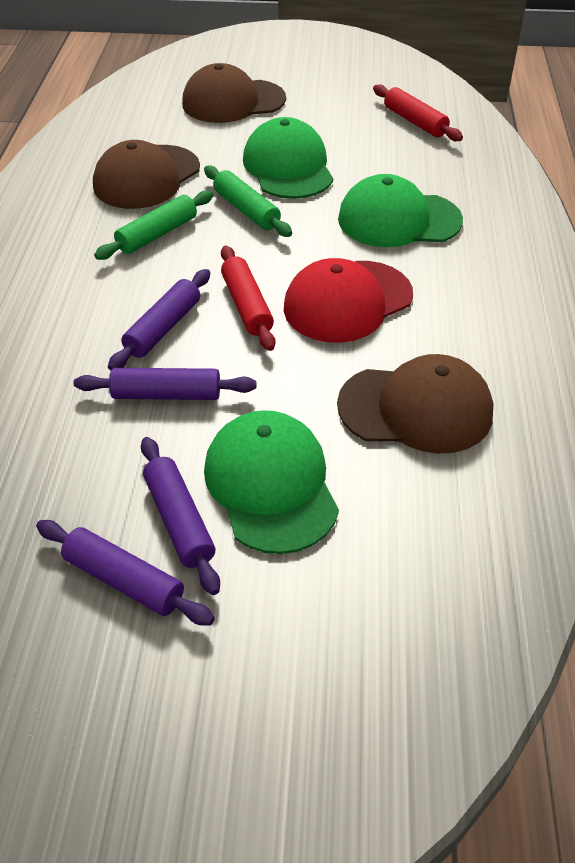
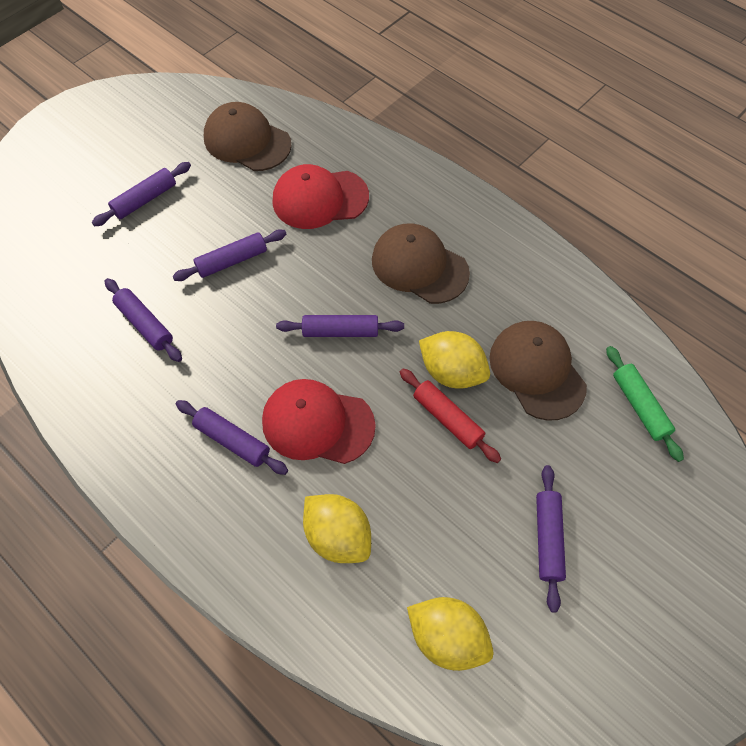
green cap: [204,410,339,554] [243,117,333,199] [338,174,463,247] = 3 -> none = 0
green rolling pin: [94,190,213,260] [204,165,292,237] = 2 -> [606,346,684,462] = 1
purple rolling pin: [36,520,215,626] [74,368,256,400] [108,269,210,371] [141,437,220,595] = 4 -> [92,162,191,226] [105,278,182,362] [173,229,286,281] [176,400,288,475] [276,315,404,337] [536,465,566,613] = 6
red cap: [284,258,413,343] = 1 -> [262,379,376,464] [273,164,369,229] = 2
red rolling pin: [221,246,275,351] [373,84,463,141] = 2 -> [400,368,501,463] = 1
yellow lemon: none = 0 -> [303,494,371,563] [407,597,493,671] [419,331,490,389] = 3

